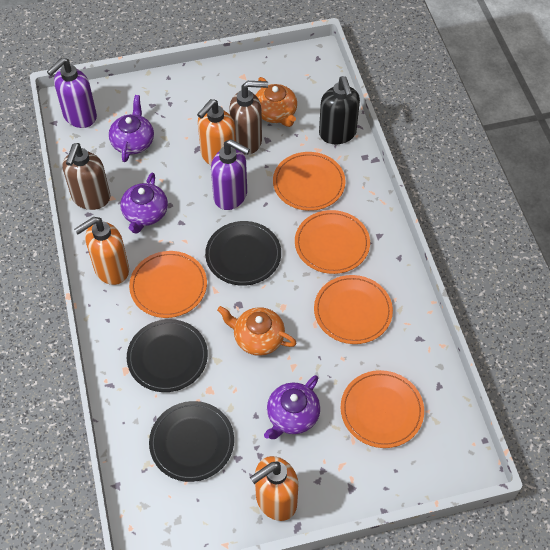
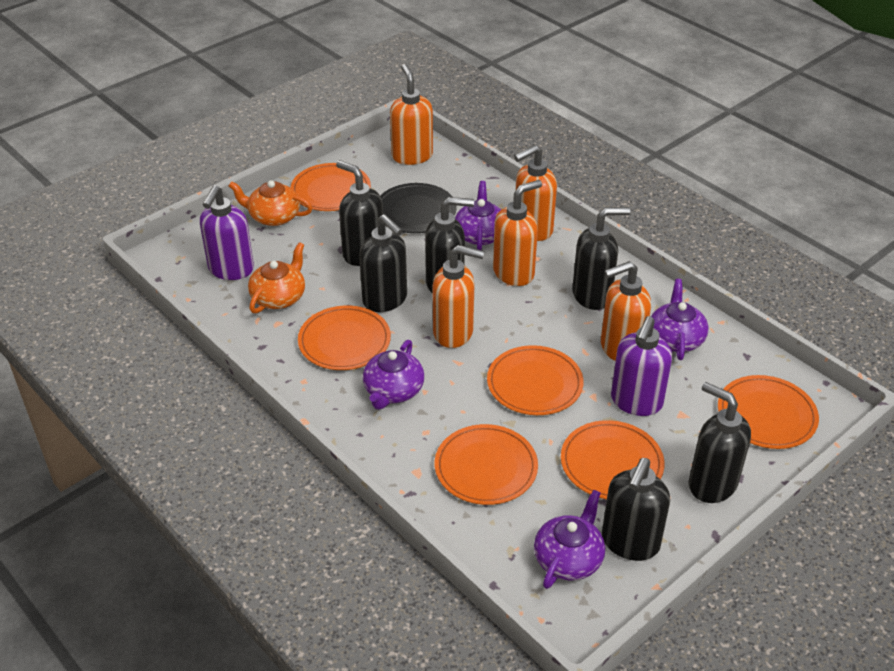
black plate: [127,319,208,392] [149,401,234,482] [205,221,281,286] = 3 -> [380,183,457,233] = 1
black soap dispenser: [319,76,360,144] = 1 -> [336,160,383,266] [359,214,407,312] [425,197,474,294] [572,207,630,310] [602,458,670,561] [689,382,751,503] = 6
brown soap dispenser: [62,143,111,210] [230,81,268,155] = 2 -> none = 0
orange plate: [129,251,207,318] [273,152,345,211] [295,210,370,274] [314,275,393,344] [341,370,424,448] = 5 -> [291,163,371,211] [298,305,391,370] [435,424,538,505] [487,345,583,415] [561,420,664,500] [718,375,819,449] = 6
orange soap dispenser: [74,217,129,285] [197,99,236,165] [250,456,299,521] = 3 -> [390,64,433,165] [433,245,484,348] [493,180,542,286] [514,145,557,241] [601,261,651,361] = 5
purple teapot: [109,95,154,162] [120,173,168,234] [264,375,320,439] = 3 -> [363,340,424,410] [455,181,501,250] [534,490,605,589] [651,279,709,360] = 4

